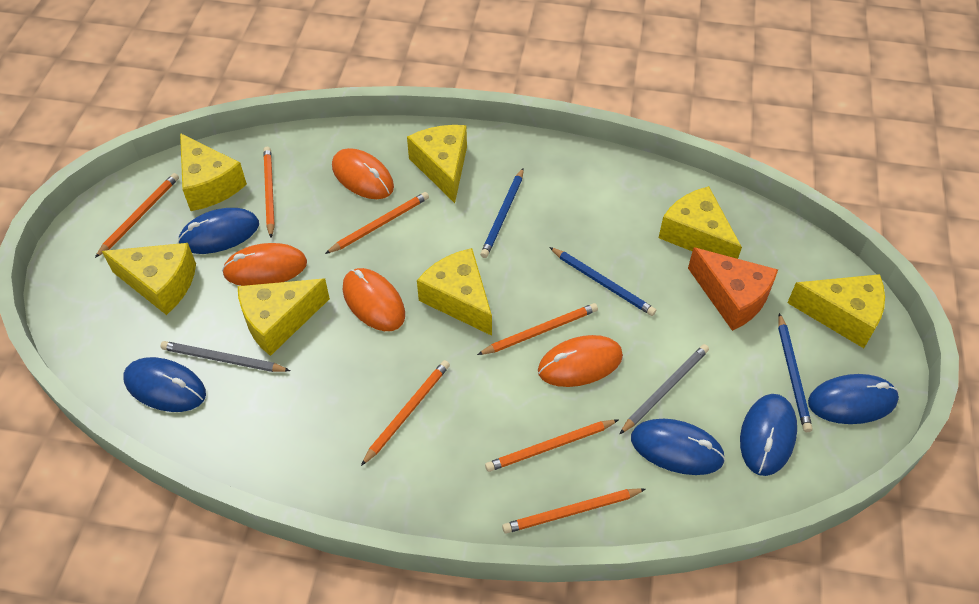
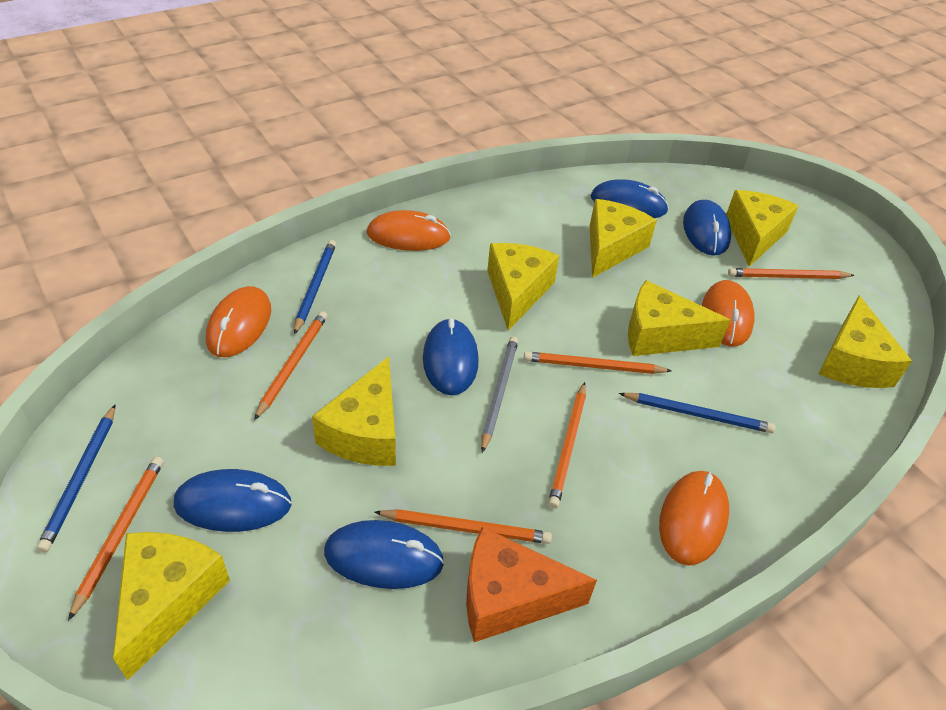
grey pencil: [160,341,290,372] [620,344,709,434] = 2 -> [481,337,518,453] = 1
orange pencil: [95,173,179,258] [263,147,275,238] [325,192,429,254] [361,360,450,466] [477,303,598,355] [485,420,618,472] [502,488,646,534] = 7 -> [68,457,164,621] [254,311,328,420] [375,509,552,544] [524,351,672,374] [548,382,586,509] [728,268,854,279] = 6

